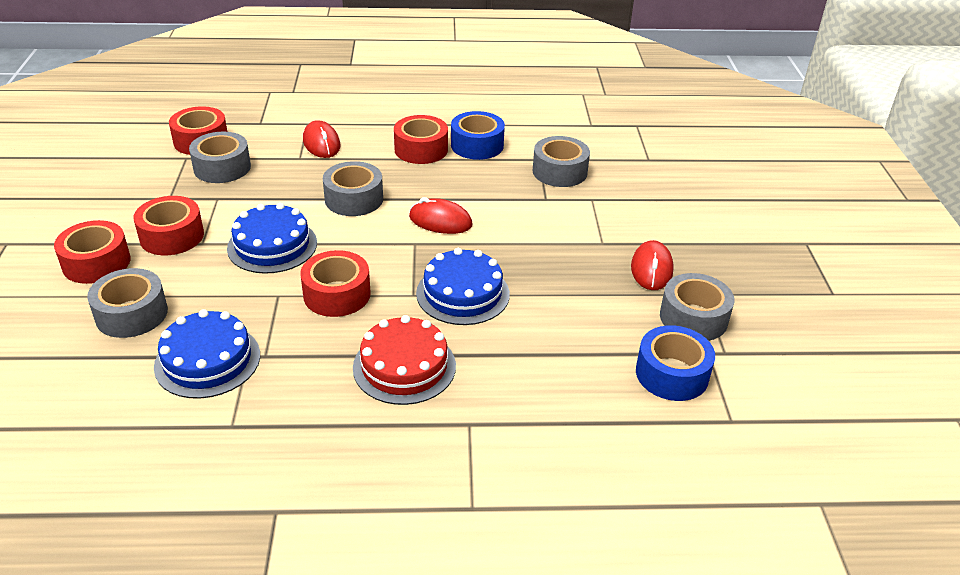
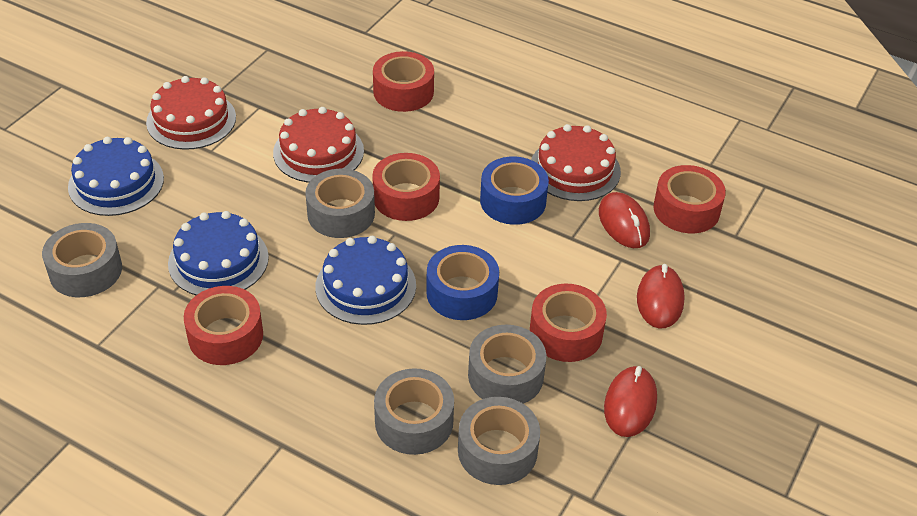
red cake: [353,315,456,405] = 1 -> [146,76,236,150] [273,107,364,183] [531,124,621,201] = 3

